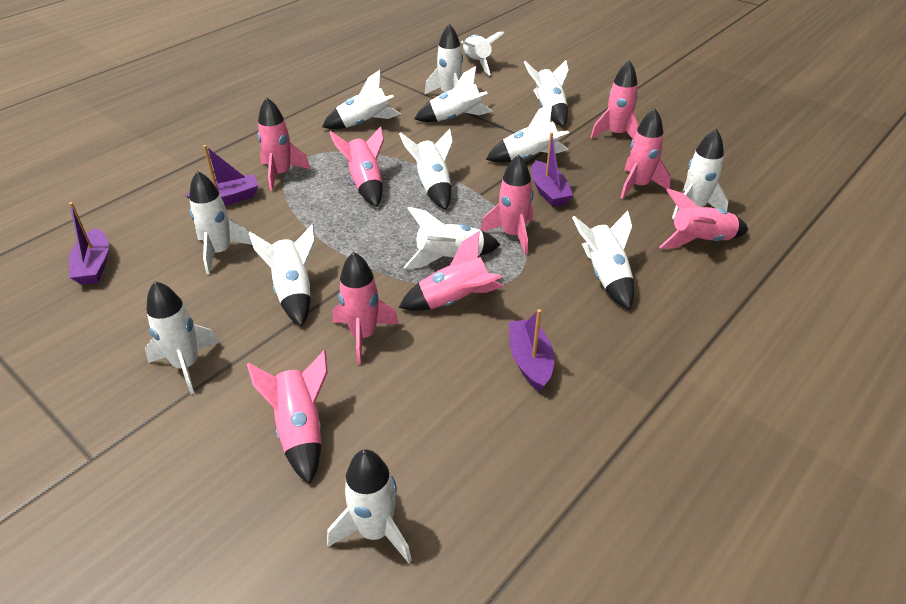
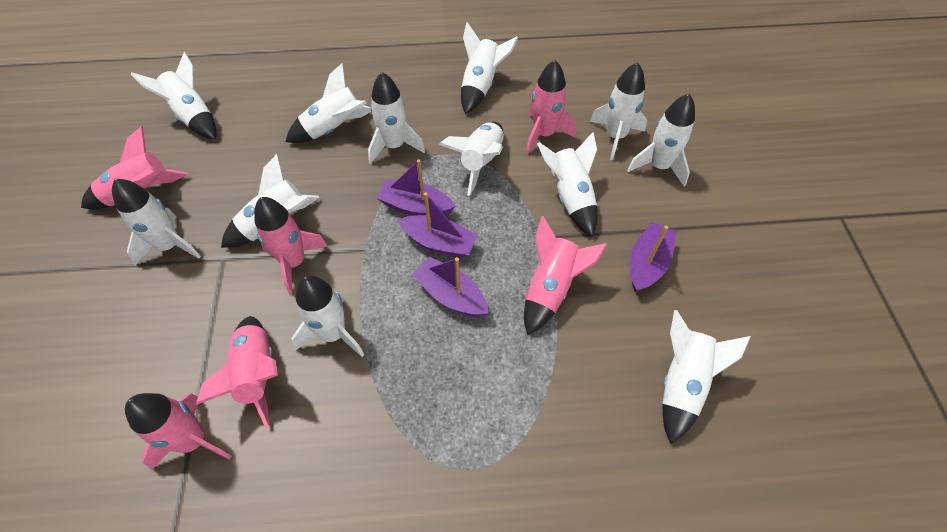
pink rocket: [247,350,328,484] [257,97,311,191] [329,126,384,207] [333,252,399,364] [399,231,504,311] [481,154,533,255] [590,60,639,139] [621,108,671,199] [660,189,748,249] = 9 -> [81,126,188,209] [125,393,231,470] [196,316,278,428] [254,197,328,295] [524,216,607,335] [526,60,576,154] = 6
white rocket: [145,281,219,394] [189,171,252,274] [249,224,315,327] [322,70,401,129] [327,449,412,563] [399,129,453,210] [404,207,500,269] [415,66,493,122] [424,24,463,95] [461,31,504,75] [486,102,569,163] [524,60,569,127] [572,211,634,310] [672,129,729,219] = 14 -> [112,179,201,265] [131,52,217,140] [221,154,319,248] [286,63,371,143] [291,275,364,357] [368,72,425,164] [439,122,504,196] [461,22,518,114] [537,132,598,237] [590,62,647,160] [627,94,695,187] [662,310,751,444] = 12

